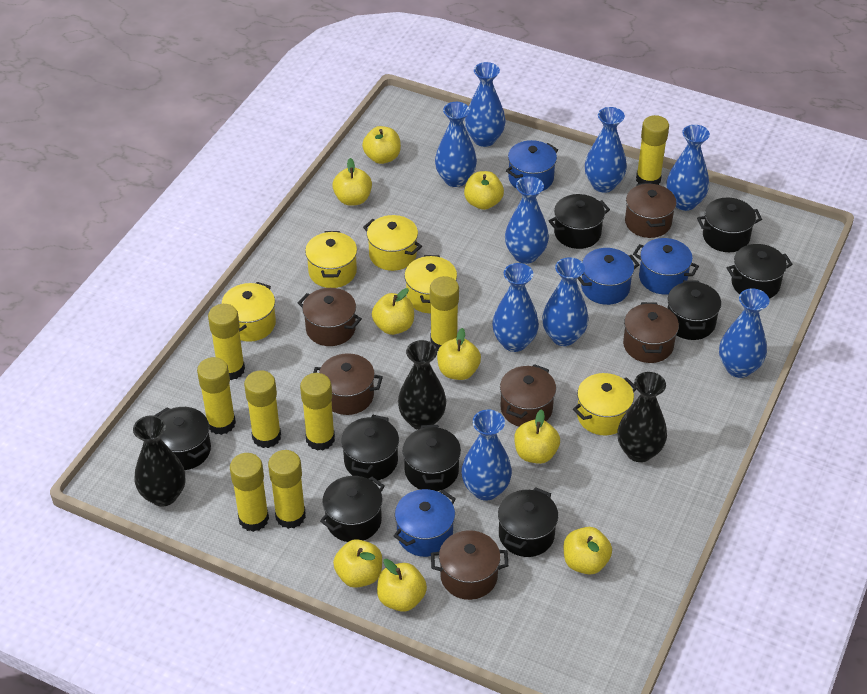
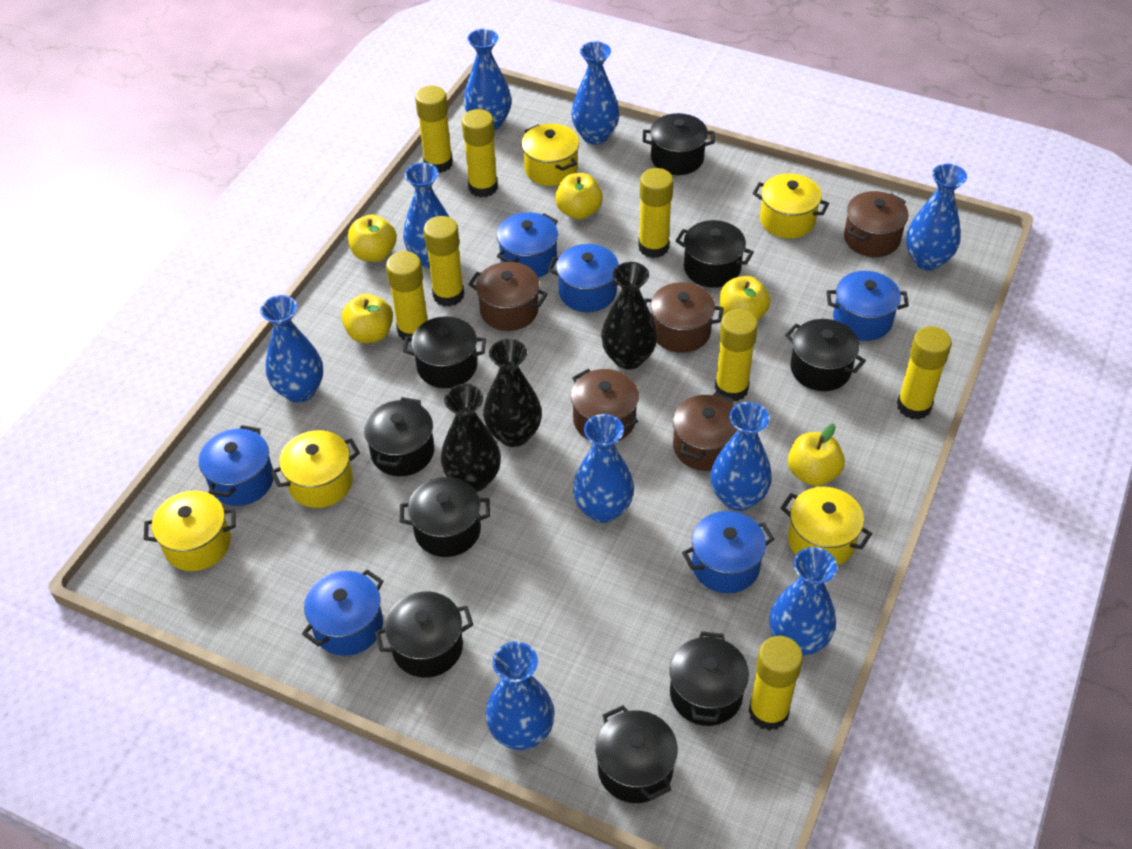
blue pot: [394,489,456,557] [506,140,558,191] [577,248,640,305] [633,238,699,294] = 4 -> [198,425,274,506] [302,569,384,656] [497,212,558,278] [548,244,619,312] [682,511,774,593] [826,271,909,341] = 6
brown pot: [298,288,362,346] [313,353,383,415] [431,530,509,600] [500,364,556,427] [623,302,679,363] [625,183,677,238] = 6 -> [468,262,548,331] [571,369,639,442] [644,282,723,353] [673,393,737,471] [844,191,909,257] = 5
yellow apple: [332,158,372,206] [333,539,382,588] [362,126,401,164] [372,288,414,335] [377,559,427,612] [437,328,481,380] [464,171,504,210] [514,409,560,464] [564,527,612,575] = 9 -> [342,294,393,343] [348,214,397,262] [555,173,603,220] [720,276,770,321] [788,424,845,486] = 5

